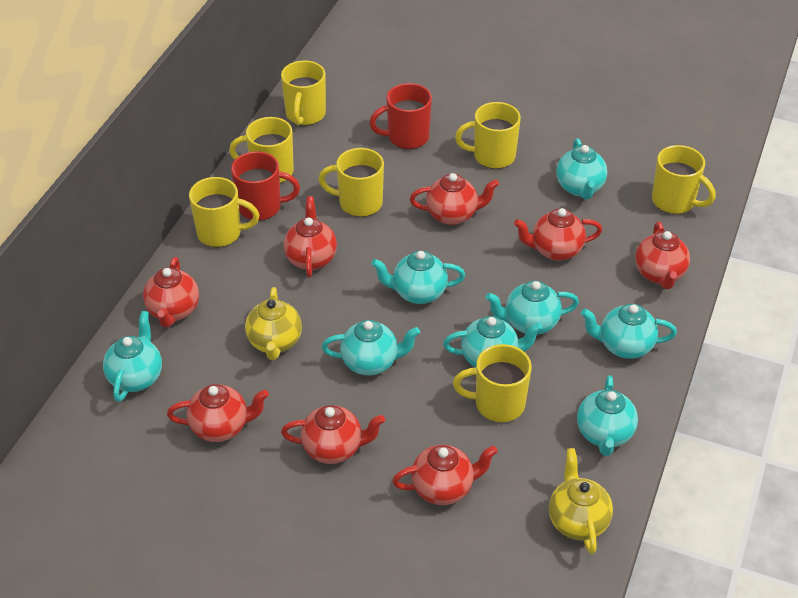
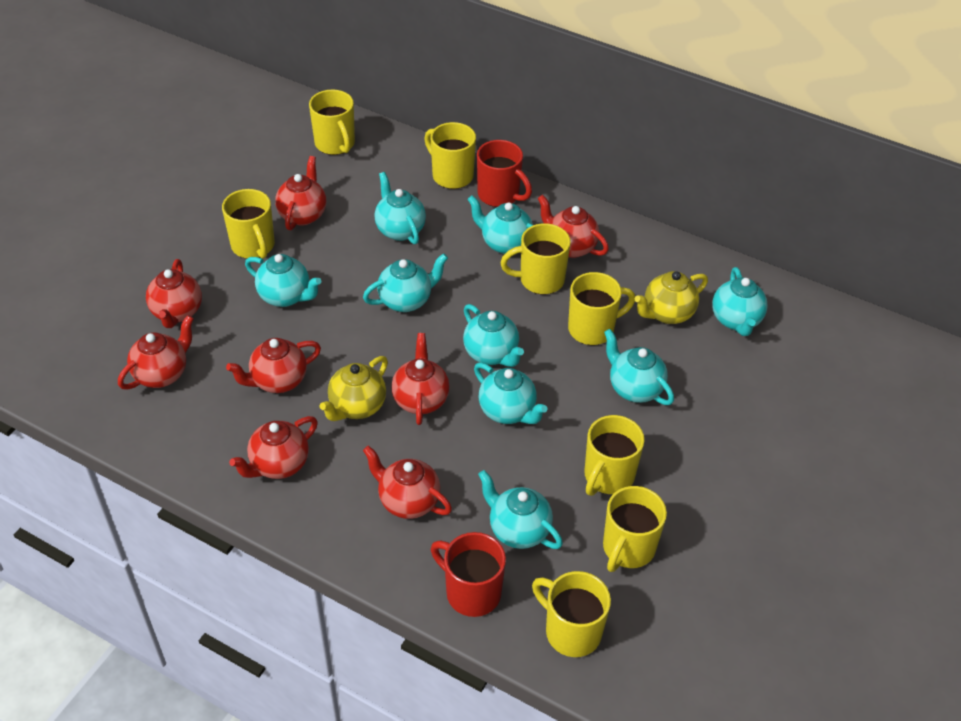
turquoise teapot: [103,311,162,402] [322,320,420,376] [371,251,465,304] [443,316,542,368] [485,281,579,335] [556,138,607,200] [577,375,638,456] [581,304,677,359] = 8 -> [245,254,321,307] [363,253,448,312] [374,172,426,244] [463,304,524,367] [467,195,533,254] [474,363,547,424] [478,470,563,549] [604,329,674,405] [712,267,768,336] = 9
yellow mug: [189,177,259,247] [229,117,294,183] [281,60,326,125] [318,148,384,217] [453,344,532,422] [455,102,521,169] [652,145,716,214] = 7 -> [222,189,275,259] [309,90,355,155] [424,122,476,189] [500,223,571,294] [532,571,611,657] [568,272,635,345] [584,415,644,496] [603,486,667,572] = 8

